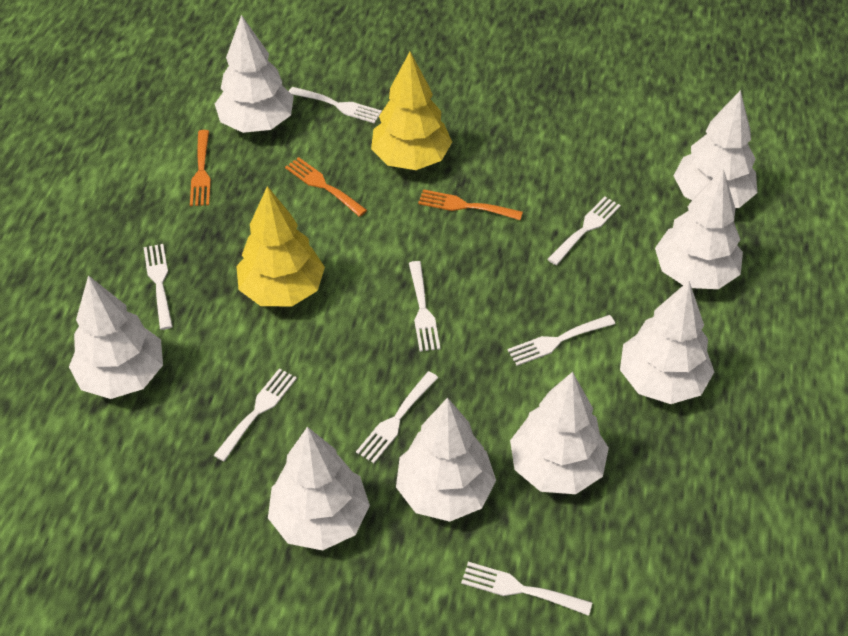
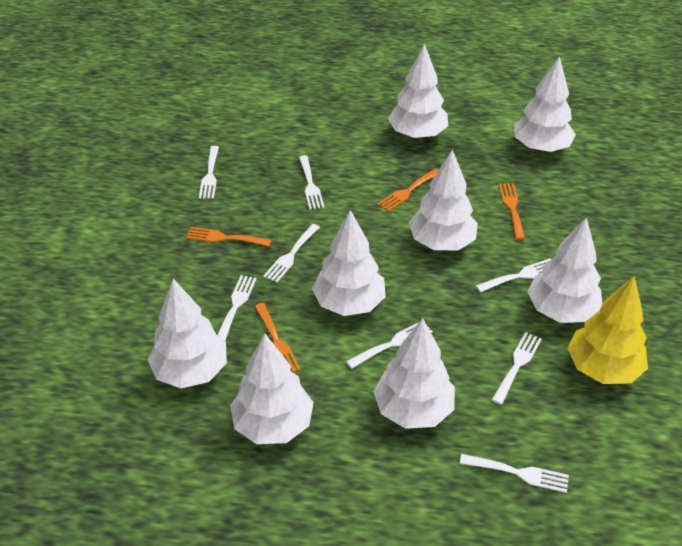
orange fork: [190,130,211,206] [285,157,367,217] [418,189,523,220] = 3 -> [186,227,272,247] [255,303,300,373] [377,168,439,212] [499,183,525,240] = 4
yellow tree: [236,186,325,307] [371,52,452,170] = 2 -> [567,275,648,384] = 1

